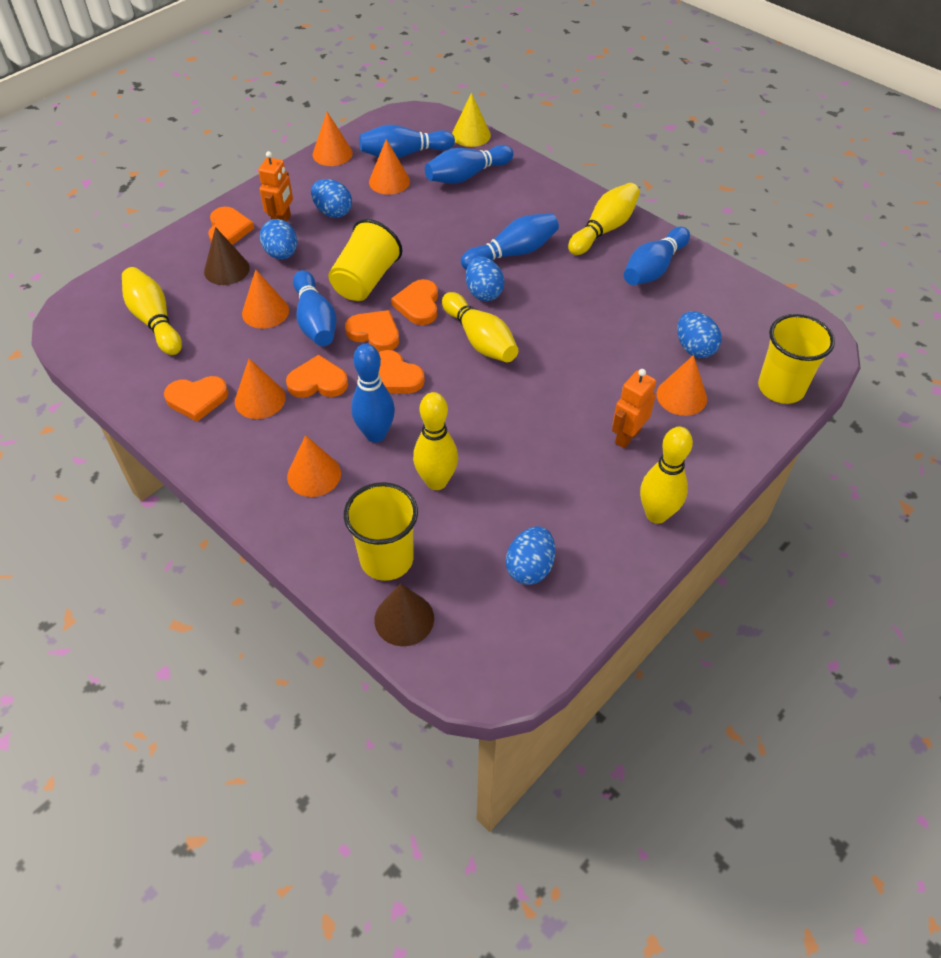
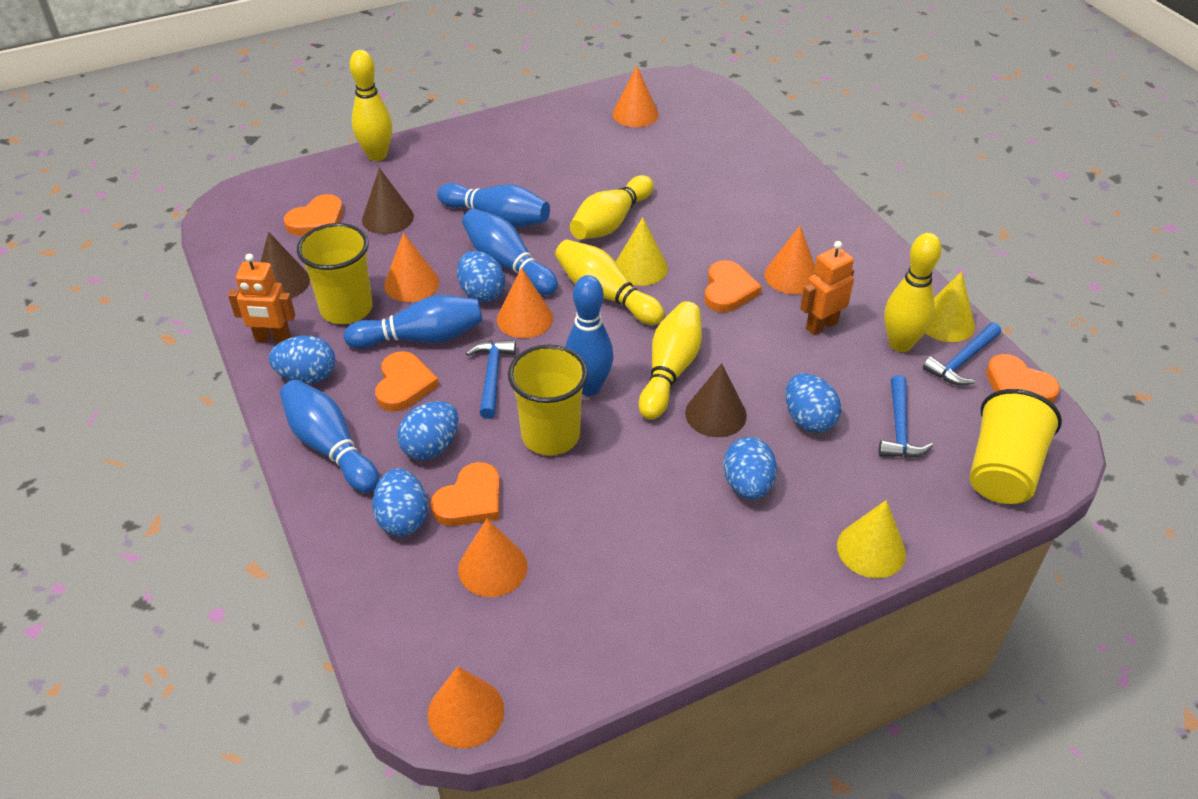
blue bowling pin: [293,270,337,346] [351,344,395,443] [359,124,455,158] [425,145,514,184] [461,213,559,269] [624,227,690,285] = 6 -> [280,380,379,493] [344,295,483,348] [437,183,550,227] [462,208,558,295] [565,275,614,396] = 5
blue egg: [260,219,297,259] [311,179,352,218] [466,256,504,301] [506,526,555,585] [677,311,721,358] = 5 -> [269,335,335,384] [372,468,428,536] [398,401,458,460] [457,251,505,302] [723,437,777,499] [785,373,841,433] = 6
blue hammer: none = 0 -> [466,340,516,419] [879,375,933,458] [923,322,1001,385] = 3
brown cone: [204,227,250,285] [374,584,434,646] = 2 -> [261,232,310,298] [362,168,414,234] [685,363,747,437] = 3
orange heart: [164,376,229,422] [208,207,254,245] [286,355,348,398] [345,310,399,352] [379,350,425,394] [391,279,438,325] = 6 -> [284,194,343,236] [375,351,439,412] [431,462,500,526] [704,260,762,312] [986,354,1060,403] = 5
yellow cone: [452,93,491,147] = 1 -> [616,217,668,286] [837,500,906,578] [926,271,975,342] = 3

